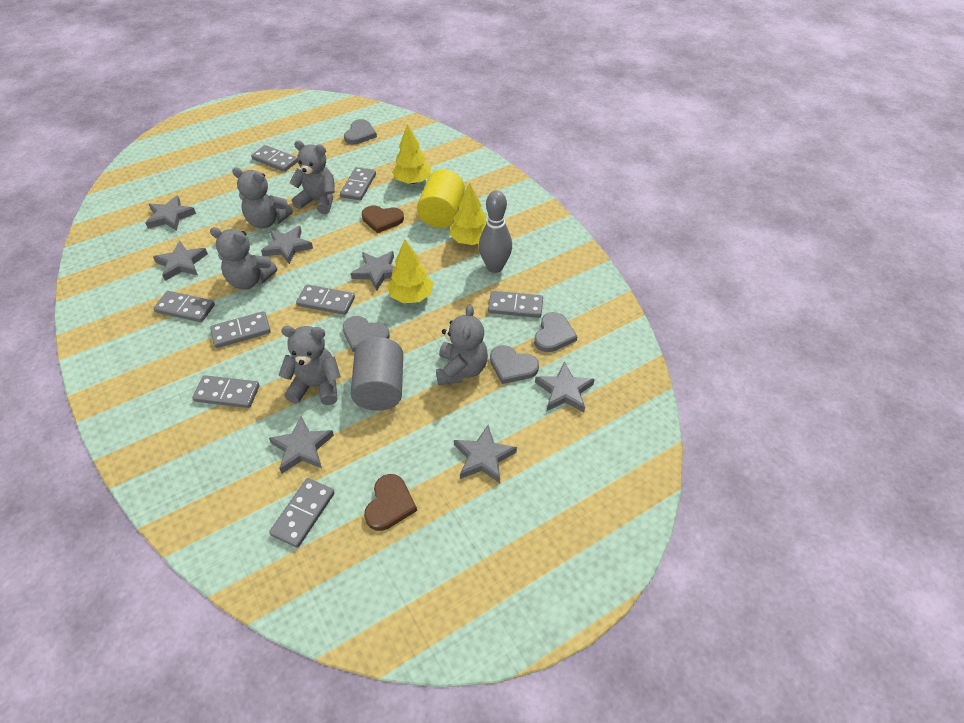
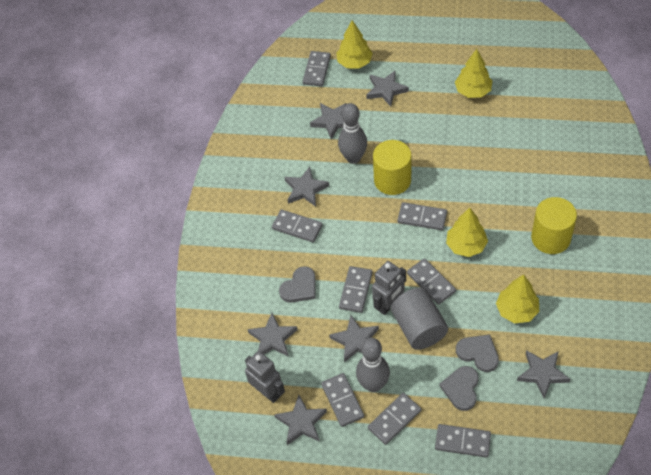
brown heart: [362,205,404,233] [364,474,417,531] = 2 -> none = 0
grey bowling pin: [479,190,512,273] = 1 -> [338,103,367,164] [356,338,390,392] = 2
grey heart: [343,316,390,352] [344,119,377,145] [490,345,539,384] [534,312,578,352] = 4 -> [279,266,316,303] [439,366,479,411] [456,335,499,372] = 3
grey robot: none = 0 -> [245,351,285,403] [372,261,406,315] = 2
grey teddy bear: [210,227,277,290] [232,167,293,228] [279,326,341,405] [290,141,335,214] [436,304,488,385] = 5 -> none = 0
yellow cylinder: [417,169,465,228] = 1 -> [373,140,412,195] [531,197,577,254] = 2
yellow tree: [387,240,433,303] [392,124,431,184] [449,183,487,245] = 3 -> [336,20,373,69] [446,207,488,257] [455,49,492,98] [496,274,539,323] = 4

